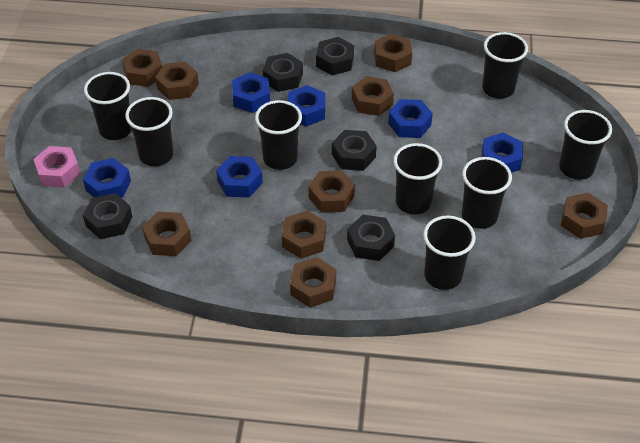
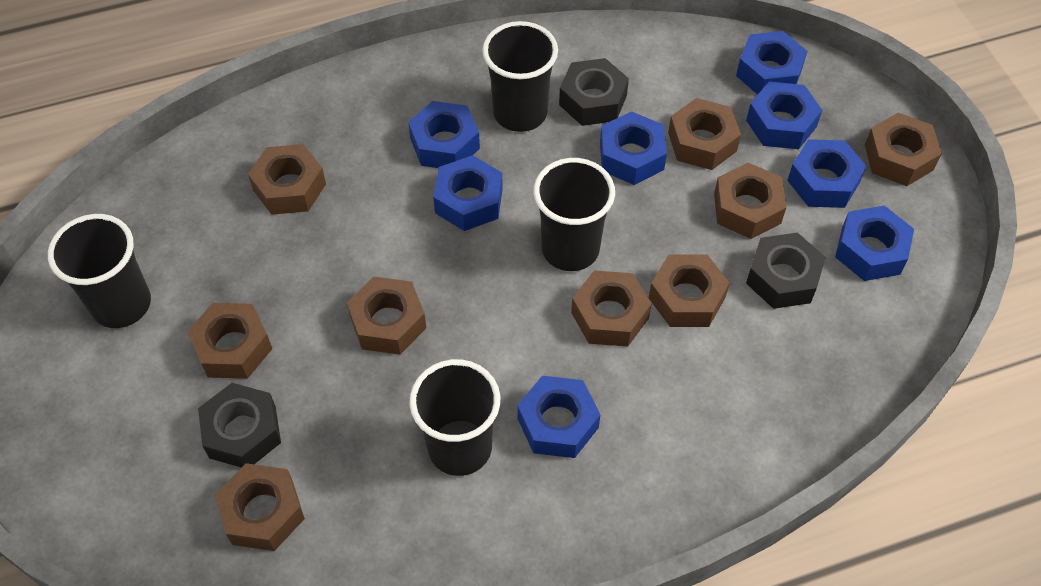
black cup: [84,72,132,140] [125,97,173,166] [255,100,302,170] [393,143,442,215] [423,215,476,290] [462,157,512,229] [482,32,528,99] [559,110,612,180] = 8 -> [48,214,151,328] [409,359,500,476] [482,21,558,132] [534,158,615,271] = 4
black nut: [83,193,132,239] [262,53,303,92] [316,37,354,76] [332,130,377,171] [347,215,395,261] = 5 -> [198,383,281,468] [559,58,629,126] [746,232,826,309] = 3
blue nut: [83,158,131,198] [216,156,263,198] [232,72,270,113] [288,85,325,127] [388,99,433,138] [482,132,523,173] = 6 -> [408,101,480,168] [433,155,503,231] [517,376,600,458] [600,111,667,185] [736,31,807,95] [746,82,822,149] [787,139,867,208] [835,205,914,281] = 8
pink nut: [33,146,81,188] = 1 -> none = 0

